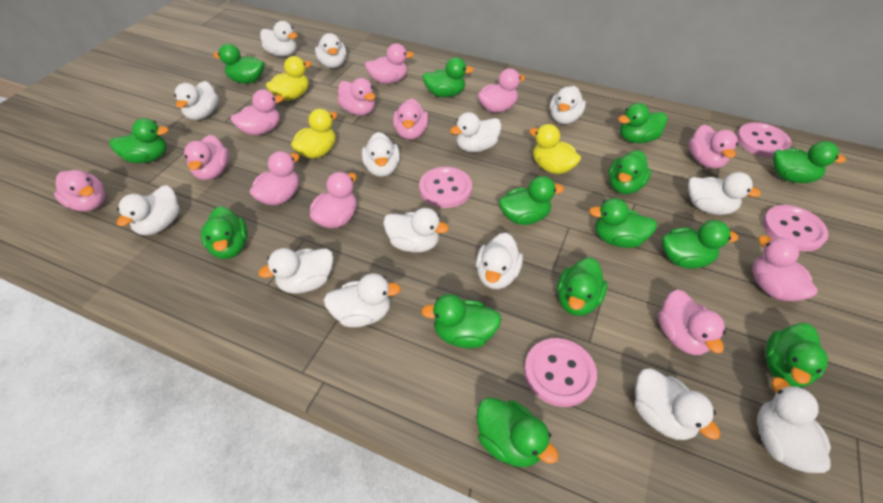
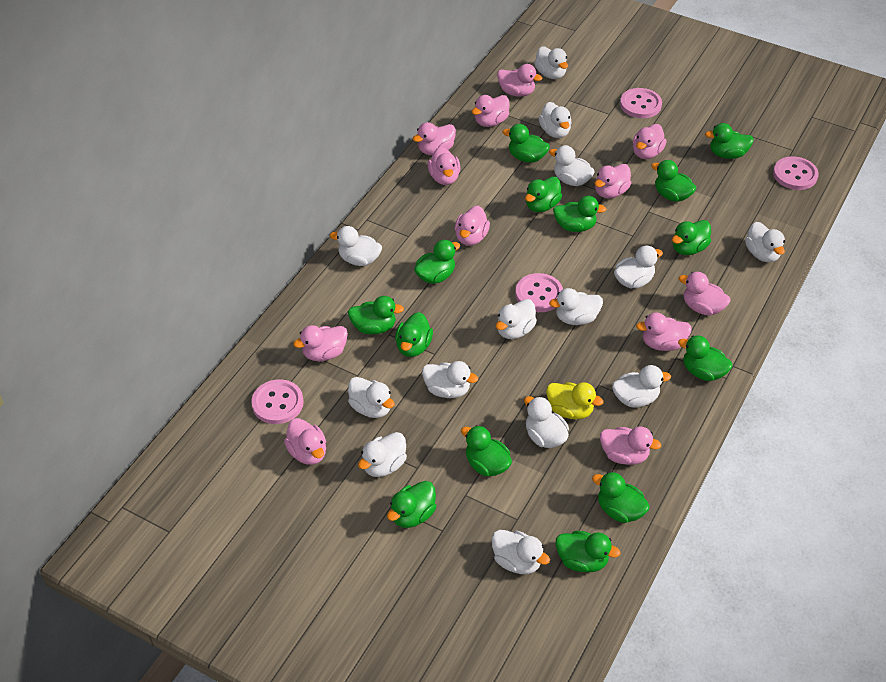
yellow duck: [266,56,312,101] [291,109,337,159] [529,124,581,174] = 3 -> [546,382,603,419] = 1

